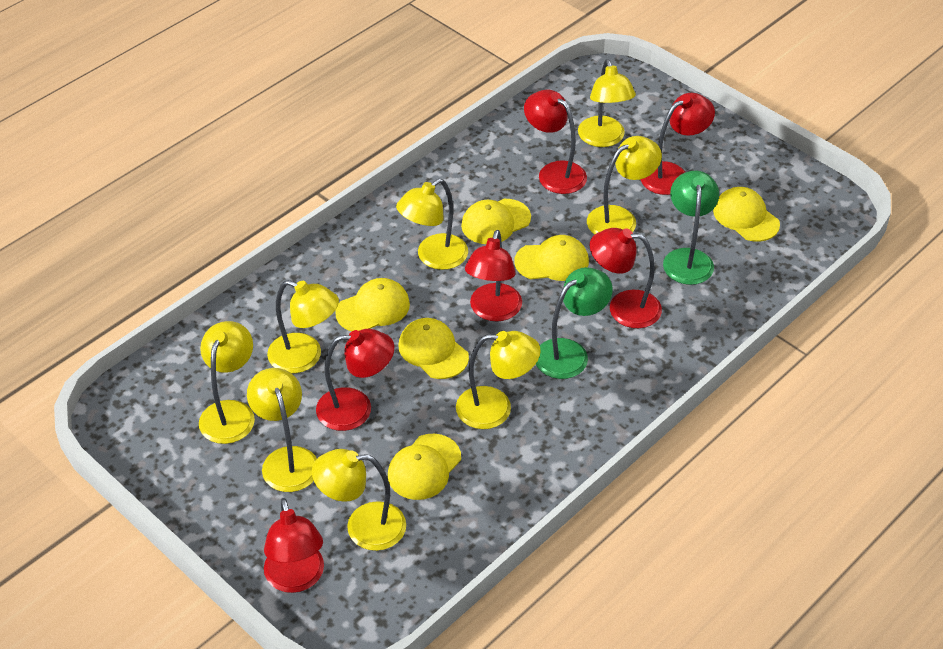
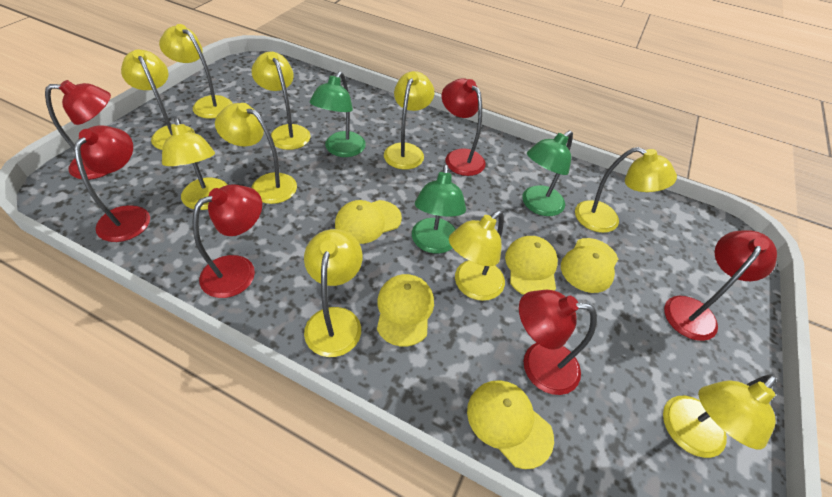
green lamp: [536,267,613,379] [663,171,719,285] = 2 -> [310,71,366,157] [412,164,466,254] [523,131,573,216] = 3
yellow cap: [335,278,410,331] [388,434,461,500] [399,318,469,379] [461,199,531,244] [514,235,589,281] [713,187,780,242] = 6 -> [335,200,402,244] [377,274,434,346] [467,380,554,469] [505,236,558,295] [561,238,618,293] = 5
yellow lamp: [199,321,255,444] [247,368,317,492] [267,280,339,373] [312,449,406,551] [396,179,468,270] [456,331,541,429] [578,59,636,147] [587,136,662,235] = 8 -> [121,49,195,150] [159,24,233,119] [162,118,228,210] [215,103,297,204] [252,52,310,150] [304,229,362,357] [384,71,434,170] [449,211,505,301] [575,147,677,233] [663,374,776,458] = 10

